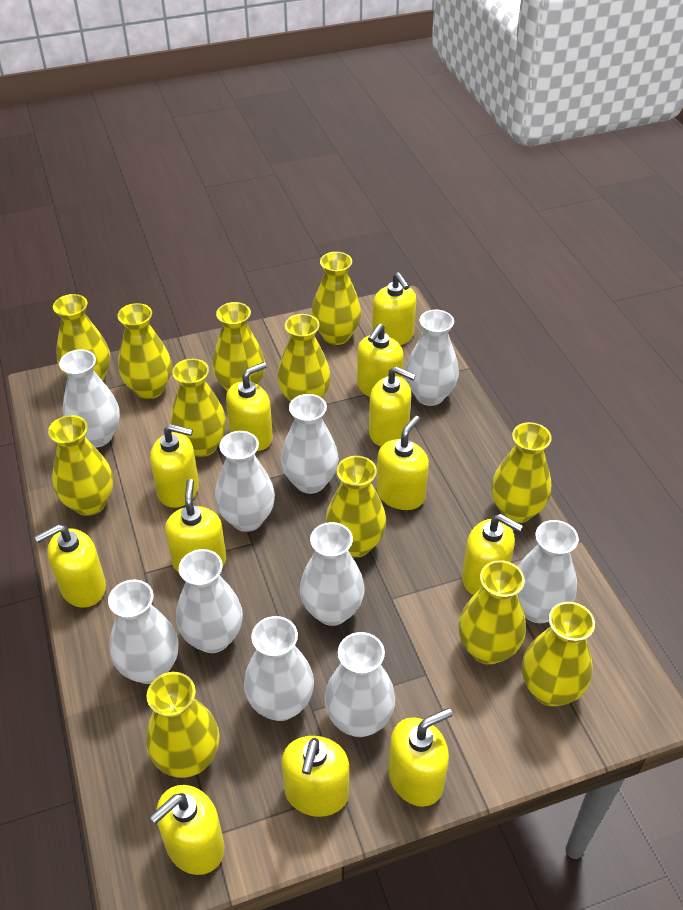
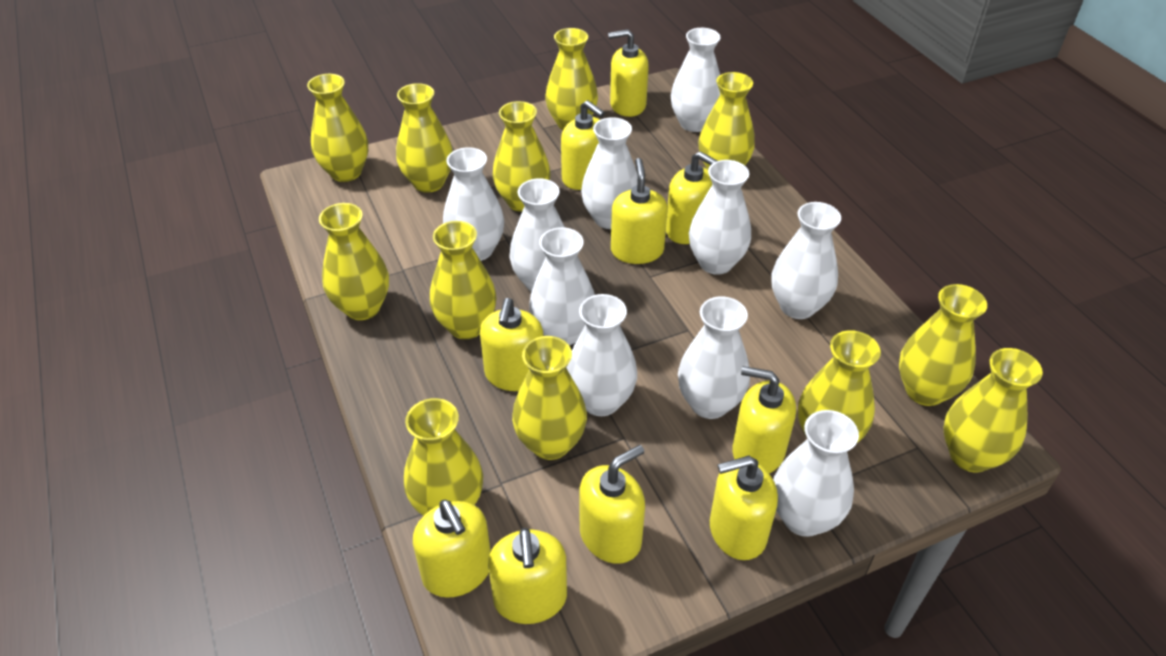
yellow soap dispenser: [35,524,106,608] [150,424,199,508] [150,785,224,875] [165,479,227,572] [226,362,273,451] [282,736,349,817] [357,324,404,397] [369,366,416,446] [372,272,416,346] [376,416,429,510] [388,708,453,807] [462,514,523,595] = 12 -> [413,499,491,598] [480,298,543,391] [488,528,567,624] [561,100,605,190] [579,445,645,564] [608,29,649,117] [611,158,668,264] [666,151,718,244] [710,456,778,560] [732,366,796,474] = 10

